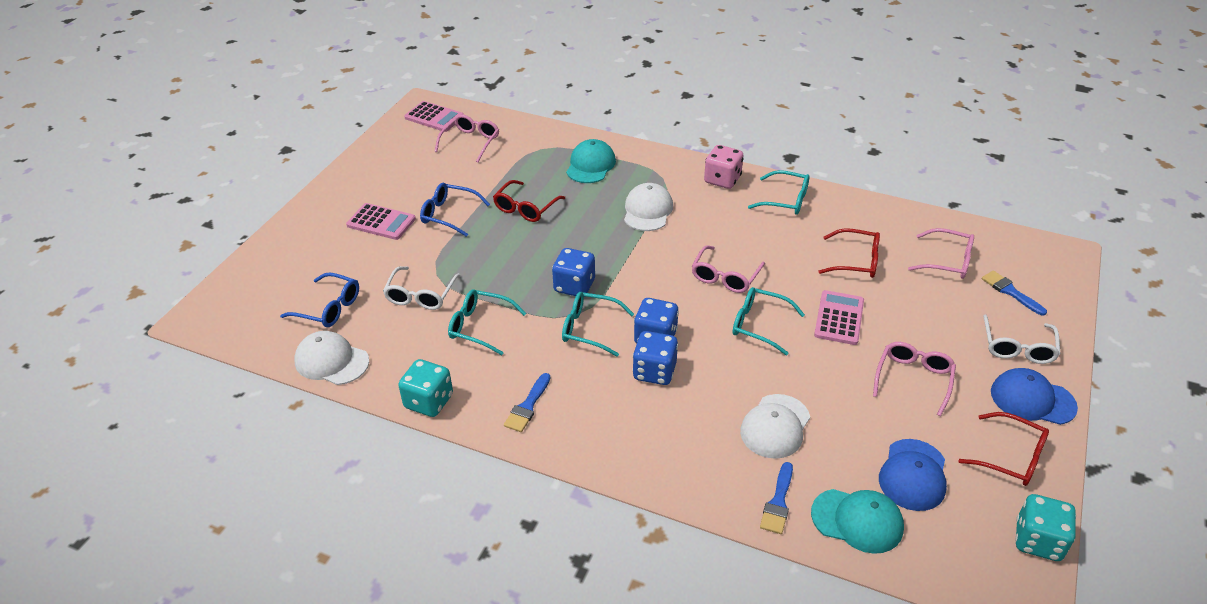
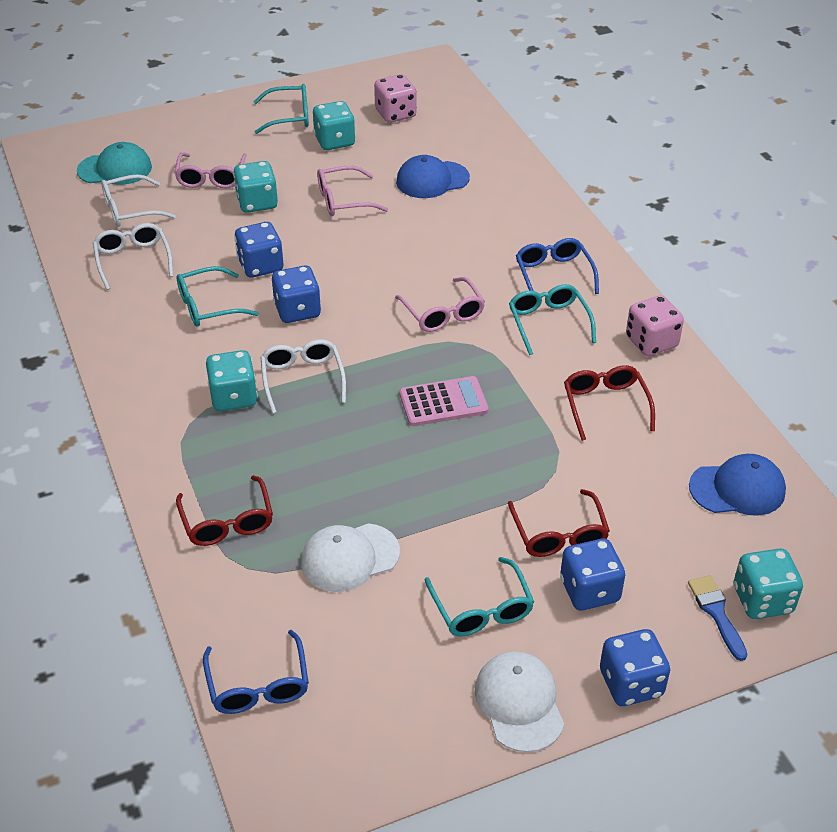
blue brush: [504,373,550,432] [760,462,793,534] [982,271,1047,316] = 3 -> [688,575,748,661] = 1
blue dice: [552,248,595,297] [632,331,678,385] [634,298,679,344] = 3 -> [234,222,283,278] [272,266,321,323] [560,538,625,610] [600,629,670,706] = 4
pink calculator: [346,203,416,240] [404,101,464,132] [814,290,864,345] = 3 -> [399,376,489,426] = 1
pink dice: [704,145,744,189] = 1 -> [374,74,417,123] [626,295,684,356] = 2
pink glasses: [435,114,499,163] [692,245,765,293] [873,342,956,416] [908,228,974,279] = 4 -> [174,152,246,189] [317,166,388,216] [395,277,485,332] = 3
turquoise cap: [566,139,616,183] [811,489,904,554] = 2 -> [77,142,152,185] = 1
turquoise dice: [398,359,453,417] [1015,494,1076,561] = 2 -> [206,350,258,411] [233,161,278,213] [313,101,356,150] [734,548,803,619] = 4
white cap: [294,331,369,385] [624,183,673,231] [740,394,810,459] = 3 -> [301,523,400,592] [474,651,564,752] = 2
white glasses: [383,266,460,310] [983,315,1061,364] = 2 -> [93,223,173,290] [101,174,176,227] [260,339,346,414] = 3

